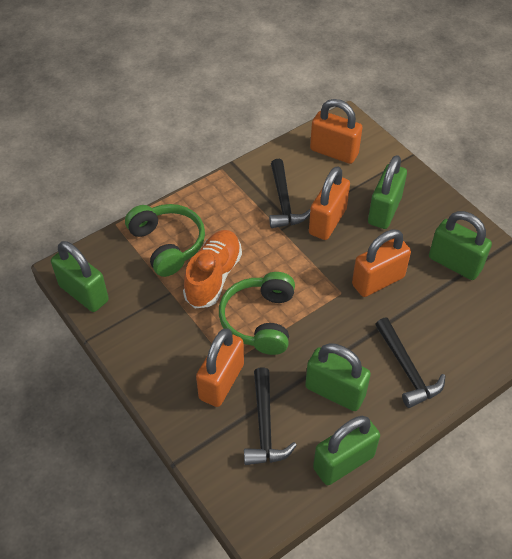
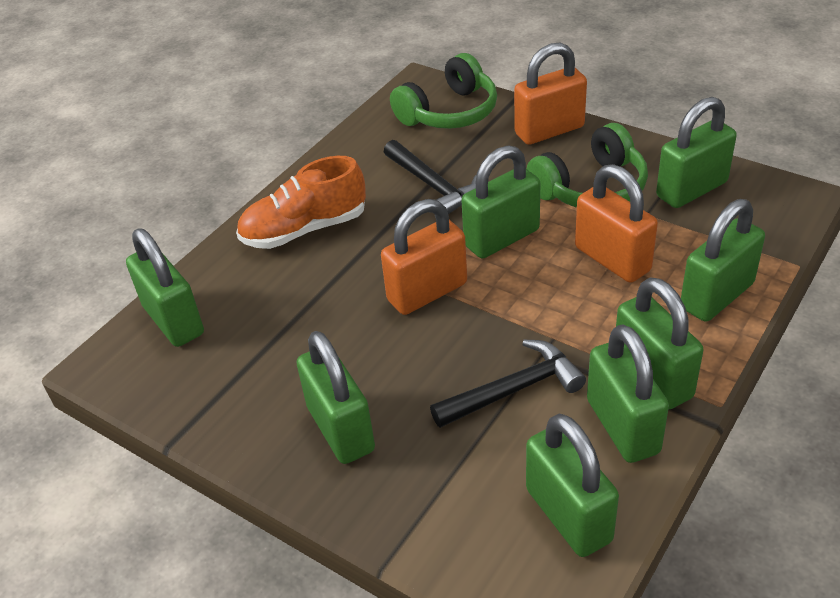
black hammer: [244,367,297,465] [269,159,310,228] [375,318,446,408] = 3 -> [384,140,476,214] [430,340,586,428] = 2
green padlock: [51,241,109,312] [305,343,371,411] [313,416,380,485] [368,155,407,229] [429,211,492,280] = 5 -> [126,228,204,347] [296,331,375,464] [461,145,540,259] [526,414,619,557] [587,324,669,463] [616,277,703,410] [656,97,737,208] [681,199,765,322] = 8
orange padlock: [196,329,244,407] [309,166,350,240] [310,99,363,164] [352,229,411,297] = 4 -> [381,199,467,315] [514,43,587,145] [575,164,658,283] = 3

